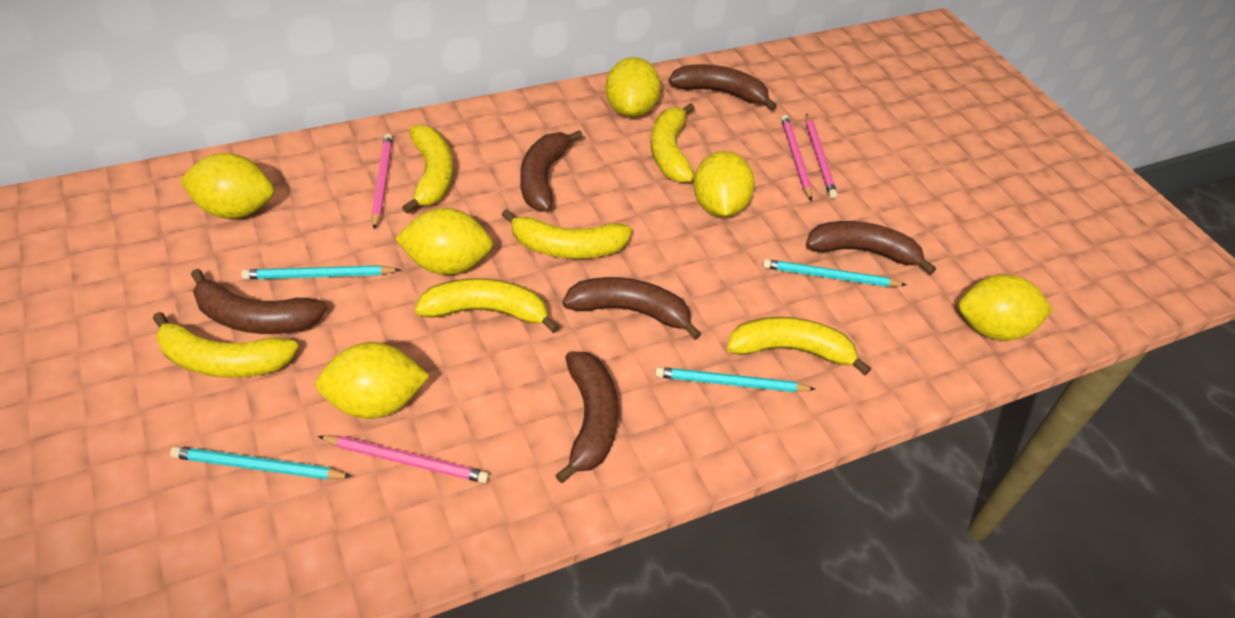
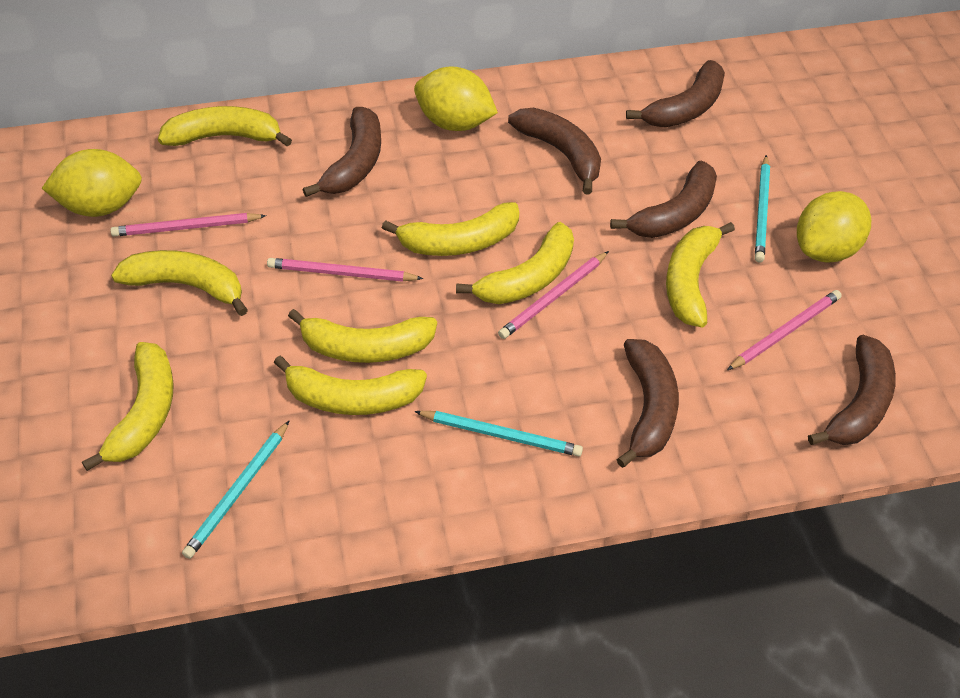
turquoise pencil: [170,446,352,480] [241,265,401,279] [655,367,815,392] [762,259,906,287] = 4 -> [182,421,289,559] [414,411,583,457] [755,155,770,262] = 3
yellow banana: [153,312,298,378] [402,125,453,214] [415,278,559,333] [501,209,632,259] [651,103,695,183] [727,317,871,375] = 6 -> [82,342,174,471] [111,250,248,316] [158,106,292,147] [274,356,427,415] [288,309,437,363] [382,202,519,256] [456,222,574,304] [666,222,735,328] = 8
yellow lemon: [179,153,274,219] [315,342,430,419] [395,208,493,275] [605,57,661,117] [693,151,755,217] [959,274,1053,341] = 6 -> [42,149,142,217] [414,66,498,131] [797,191,871,262] = 3

